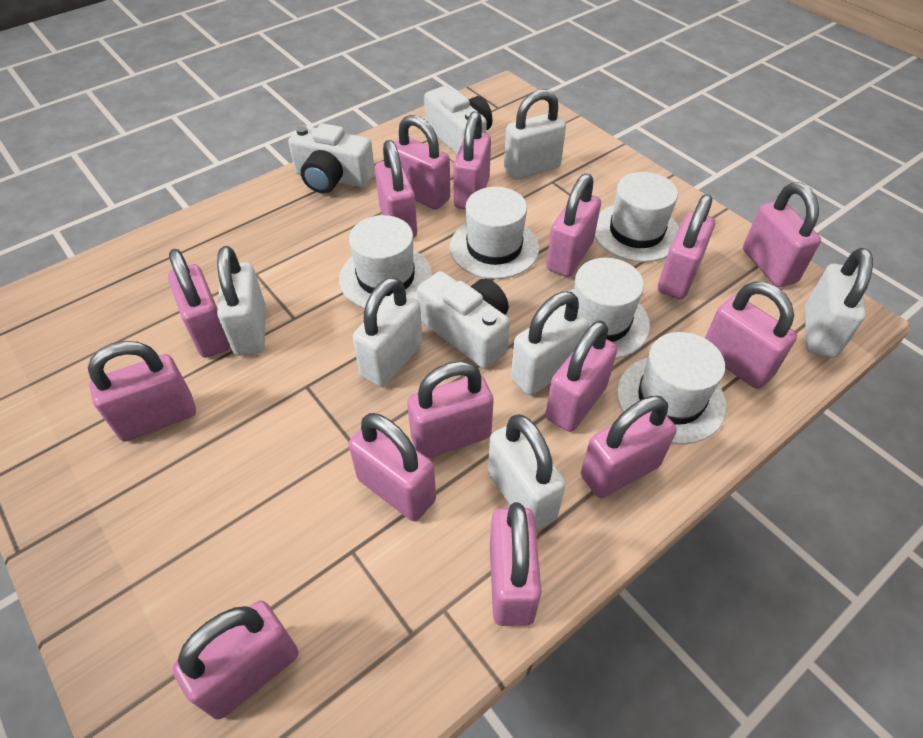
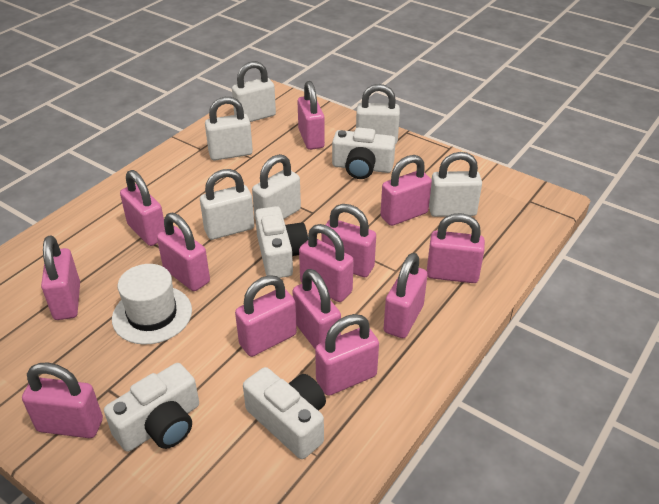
pink padlock: [88,341,196,441] [168,249,230,358] [172,600,298,720] [349,413,436,521] [375,140,417,238] [394,115,450,210] [407,361,494,458] [453,111,491,209] [490,502,542,626] [545,321,618,432] [546,174,601,277] [581,396,677,498] [658,194,715,299] [705,281,797,389] [743,182,821,287] = 15 -> [22,363,103,438] [41,235,80,320] [120,170,165,246] [157,213,210,291] [235,275,297,357] [292,269,341,349] [298,81,325,150] [299,224,354,302] [315,314,379,396] [321,204,376,277] [381,155,432,226] [384,253,428,338] [427,213,485,283] = 13
white camera: [288,123,375,194] [417,271,510,369] [424,86,492,154] = 3 -> [104,363,199,452] [243,367,326,459] [255,206,308,278] [332,127,396,179] = 4
white hat: [339,215,432,309] [450,187,539,279] [552,258,650,359] [595,172,679,262] [617,332,726,445] = 5 -> [112,264,192,345] = 1

